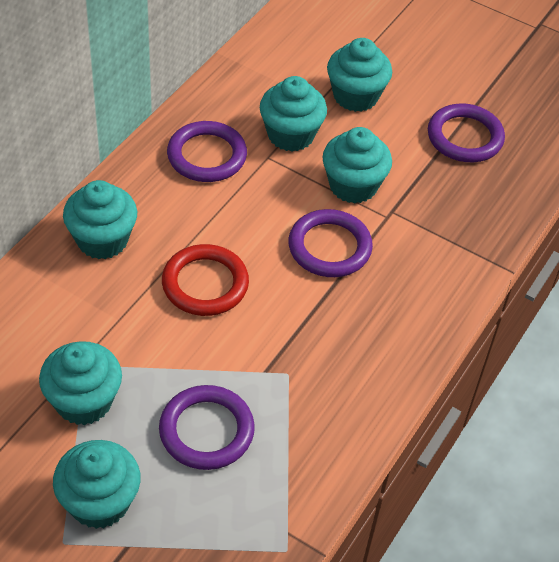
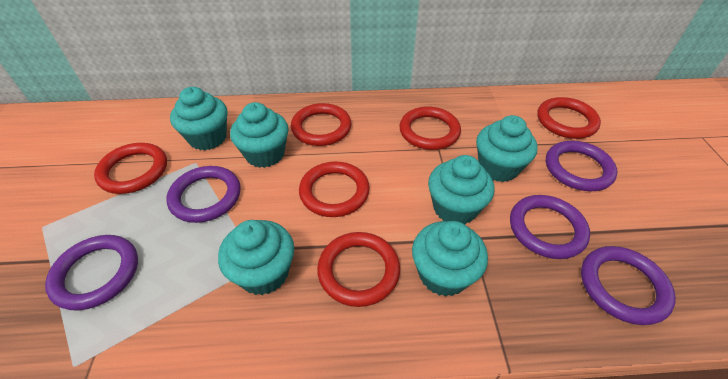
purple ring: [159,385,255,470] [167,121,247,182] [288,209,373,277] [428,103,505,162] = 4 -> [45,235,138,311] [166,166,241,223] [510,195,590,259] [546,141,618,191] [581,246,676,325] = 5
red ring: [162,244,249,316] = 1 -> [94,143,167,194] [291,103,351,146] [299,161,370,217] [317,232,400,307] [399,107,461,150] [537,97,601,139] = 6

